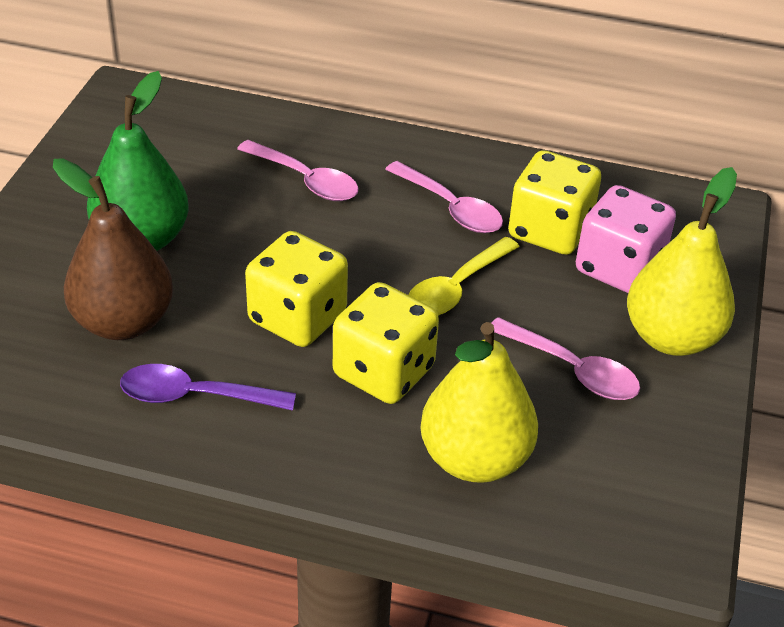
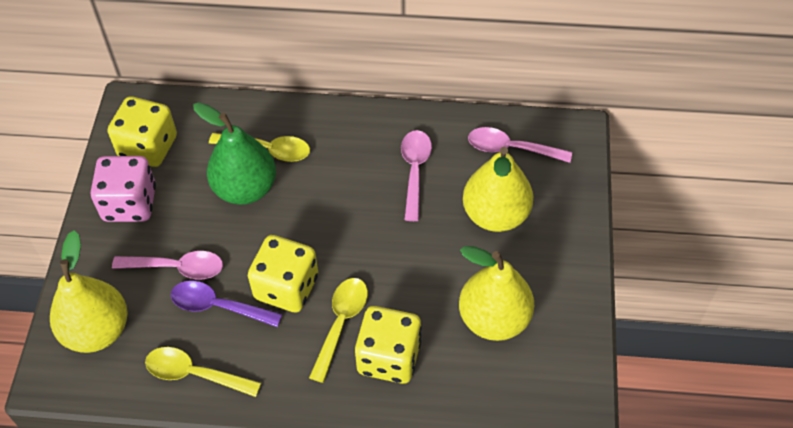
brown pear: [53,158,173,340] = 1 -> none = 0
yellow pear: [420,322,538,483] [627,167,737,356] = 2 -> [50,230,128,353] [459,246,534,341] [463,147,533,232] = 3
yellow spoon: [408,237,520,316] = 1 -> [145,347,261,397] [209,133,310,162] [309,278,368,383] = 3

